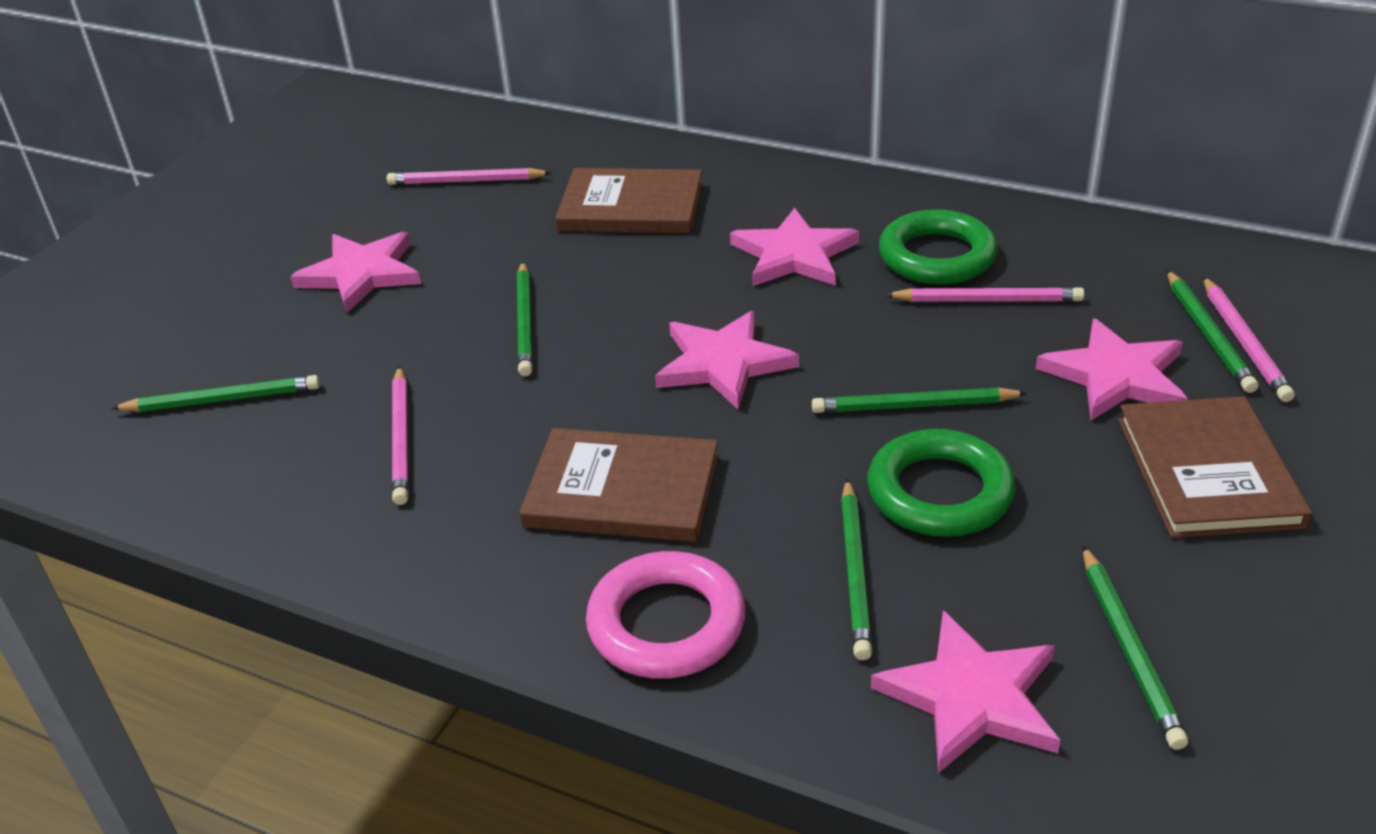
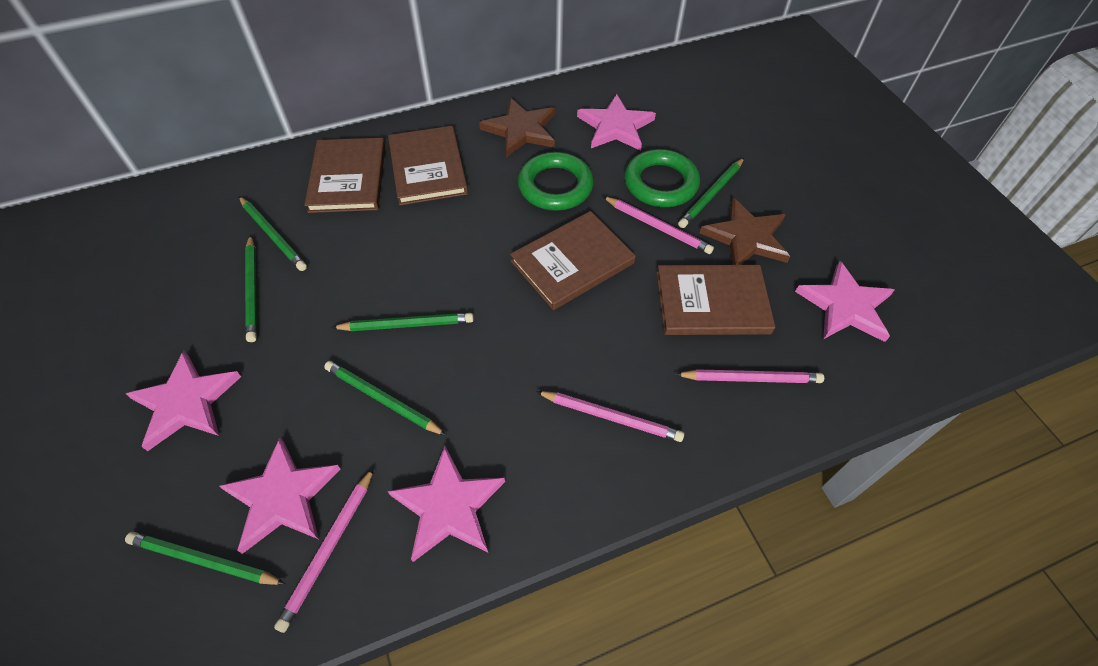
brown book: [519,428,719,542] [555,168,703,233] [1118,396,1312,538] = 3 -> [304,138,385,213] [388,126,468,205] [510,211,636,310] [656,265,775,335] = 4
brown star: none = 0 -> [479,98,555,157] [700,198,790,265] = 2
pink ring: [586,551,745,679] = 1 -> none = 0

